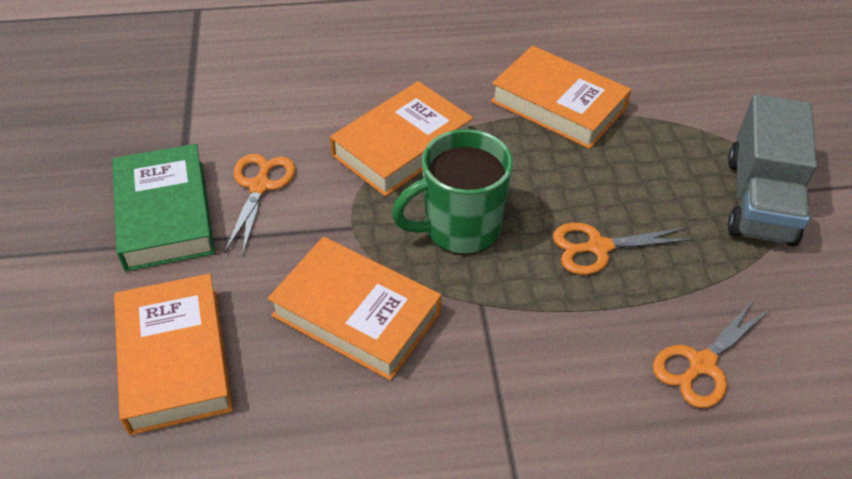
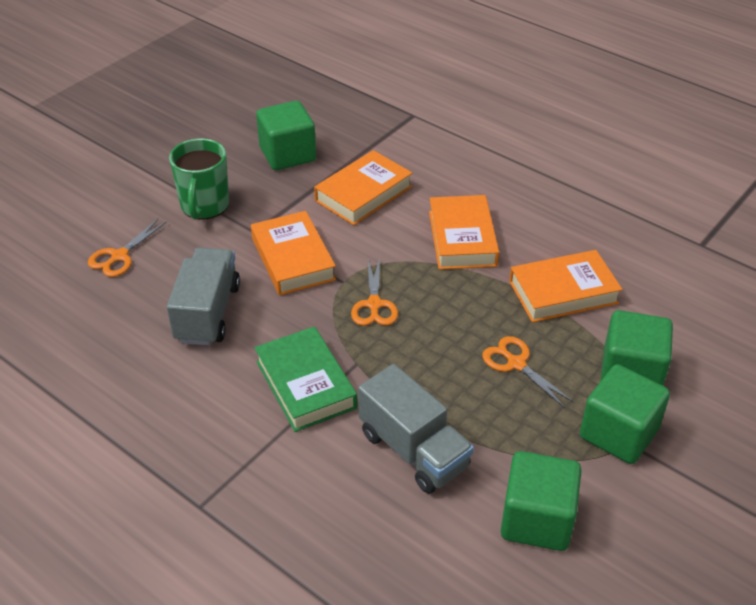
green cube: none = 0 -> [256,101,316,170] [501,451,582,551] [580,364,670,464] [601,310,673,386] = 4
grey truck: [728,94,817,247] = 1 -> [167,247,240,346] [358,364,474,494] = 2

